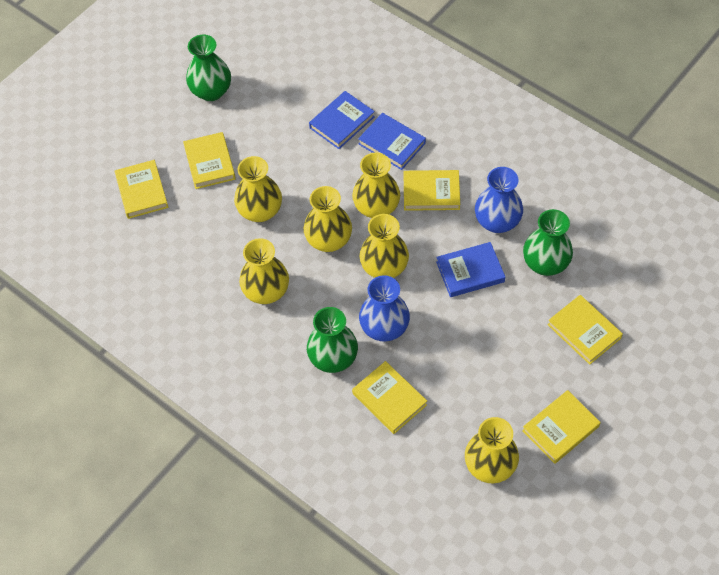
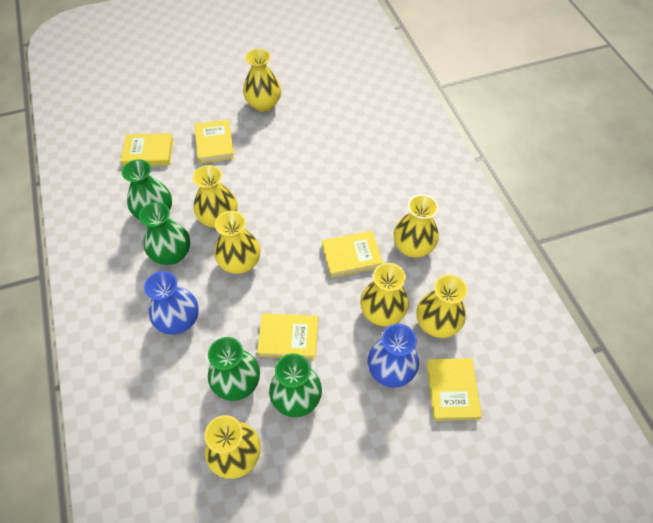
blue book: [309,91,375,149] [358,113,426,170] [436,242,505,297] = 3 -> none = 0
green vase: [186,35,231,101] [307,307,358,373] [523,209,573,276] = 3 -> [122,159,172,220] [139,202,190,265] [208,337,260,401] [269,353,322,417] = 4
yellow book: [115,160,168,219] [183,132,236,189] [352,361,427,434] [404,170,460,211] [522,390,600,464] [548,295,623,365] = 6 -> [121,133,174,166] [194,119,235,164] [257,313,318,359] [322,231,383,278] [427,358,482,421] = 5
yellow vase: [234,156,282,222] [239,238,289,304] [304,186,352,252] [352,152,400,218] [360,214,409,278] [465,417,519,484] = 6 -> [193,165,238,228] [205,415,261,479] [214,211,260,274] [243,49,281,112] [360,263,409,326] [393,194,439,257] [416,274,467,338] = 7

